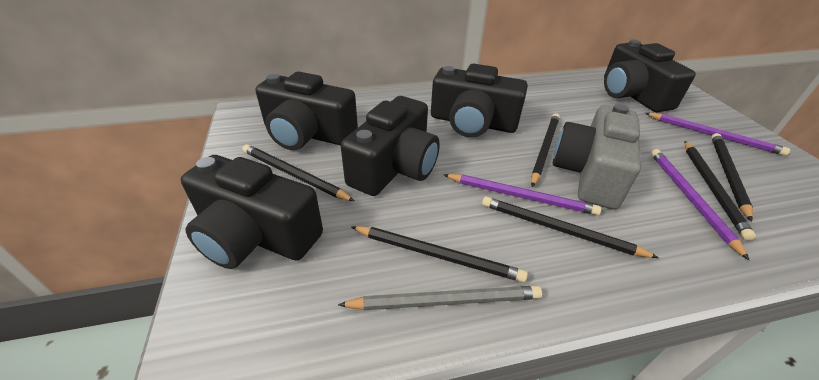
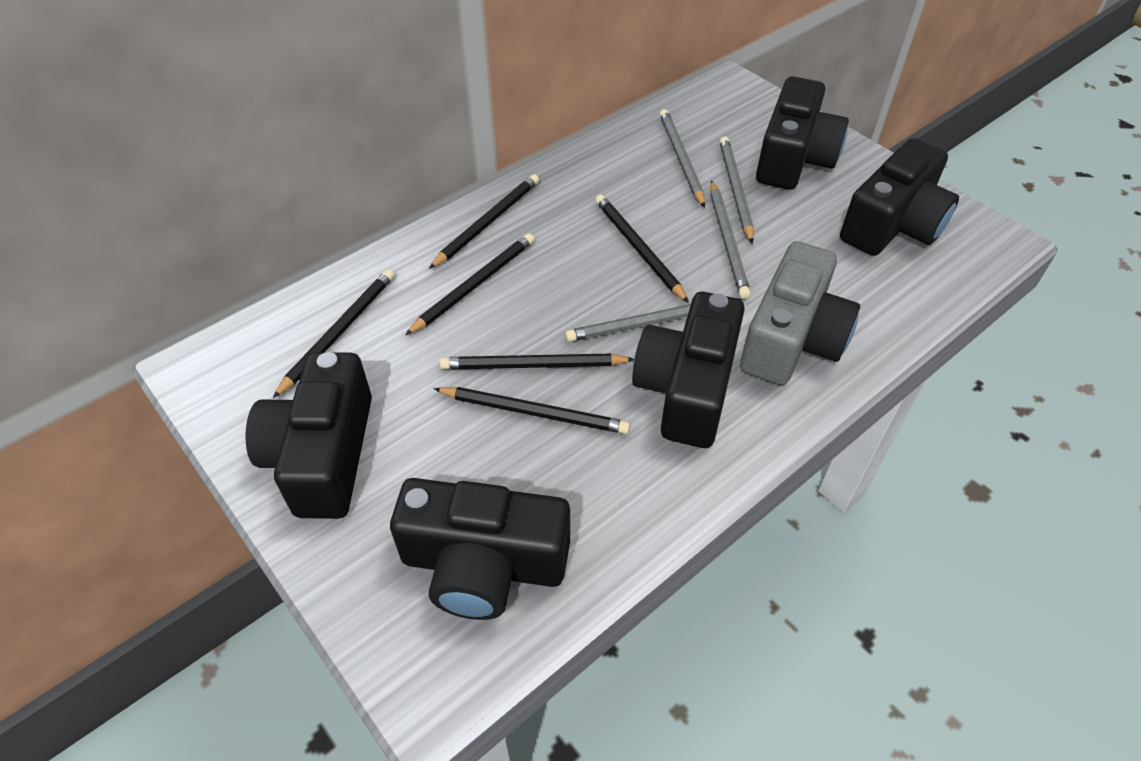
grey pencil: [338,286,542,310] = 1 -> [565,298,742,342] [660,109,705,208] [710,180,751,299] [720,136,754,244] = 4
purple pencil: [444,174,601,215] [645,113,790,156] [651,149,750,261] = 3 -> none = 0

